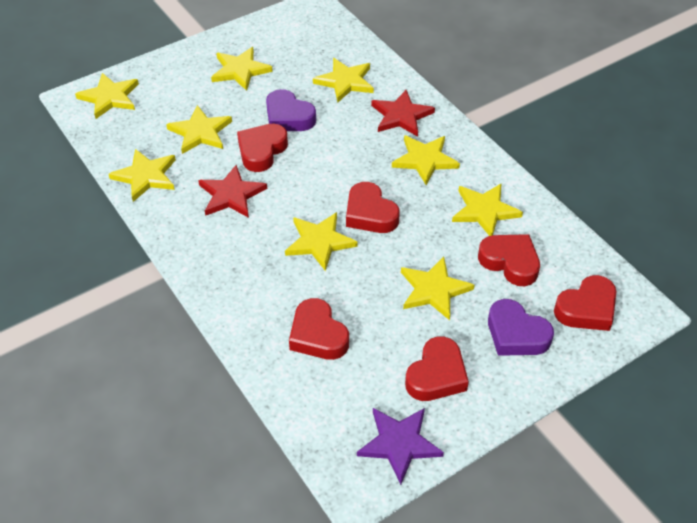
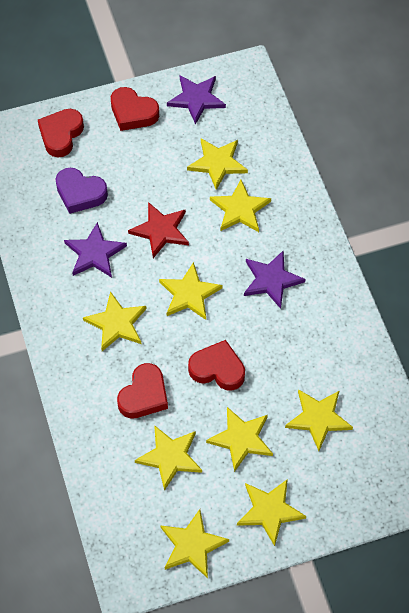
purple heart: [266,89,316,131] [488,299,554,356] = 2 -> [55,168,108,214] = 1
purple star: [357,408,444,485] = 1 -> [64,222,127,278] [167,75,226,125] [244,250,305,309] = 3
red heart: [237,124,288,172] [289,298,349,360] [346,182,400,233] [405,336,469,401] [478,234,540,286] [554,275,617,331] = 6 -> [38,109,84,157] [111,87,159,131] [117,363,168,419] [188,340,245,391] = 4
red star: [198,165,267,218] [371,90,435,137] = 2 -> [128,202,189,258] = 1

